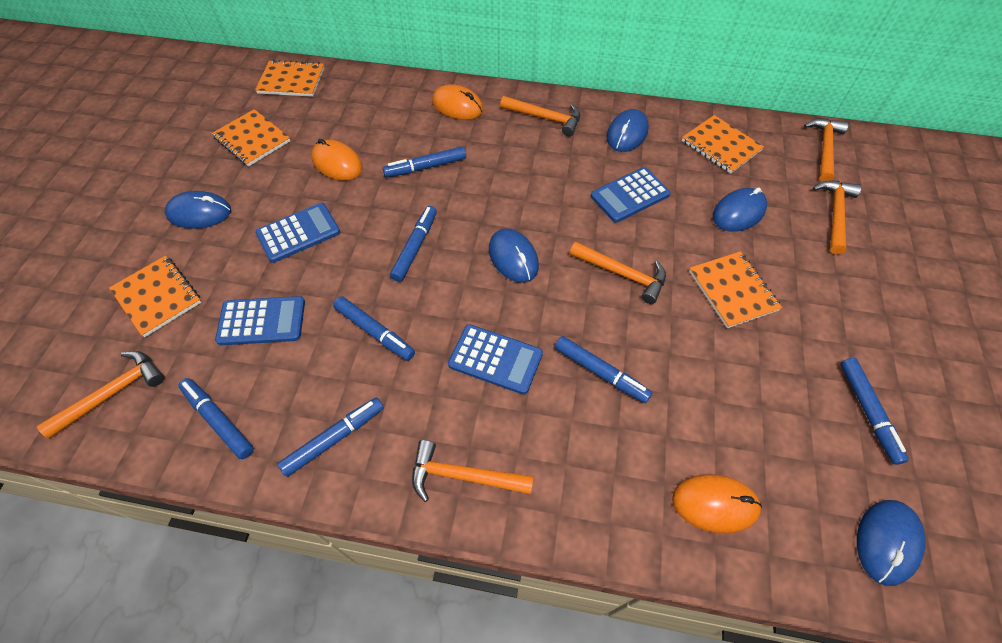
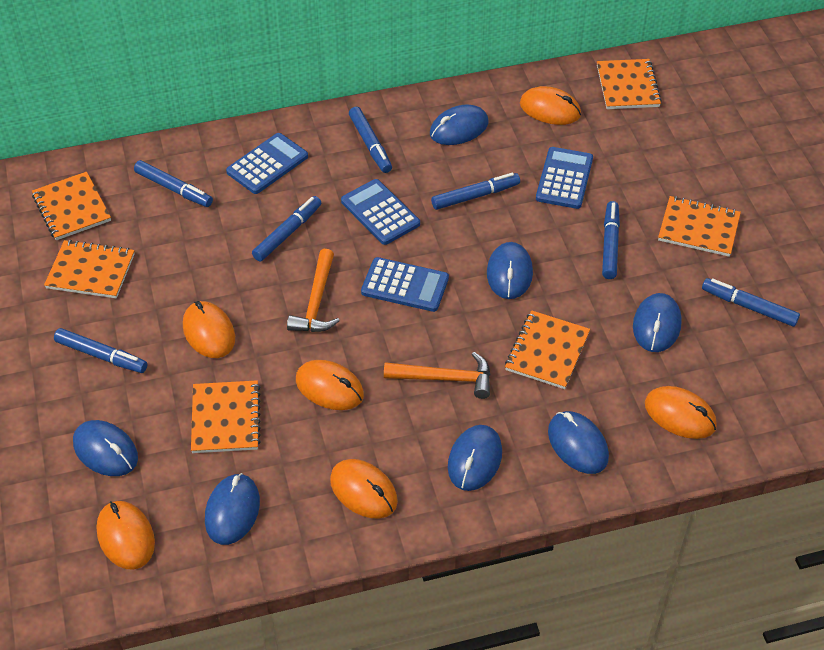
blue mouse: [165,191,231,229] [489,228,539,283] [607,109,649,152] [713,188,767,232] [857,500,926,586] = 5 -> [73,420,138,476] [205,473,260,545] [430,104,488,145] [448,425,502,491] [487,242,533,299] [548,411,609,474] [633,293,682,352] = 7
orange hammer: [37,351,164,439] [412,440,534,502] [500,96,580,136] [569,242,666,304] [804,118,849,182] [813,180,862,255] = 6 -> [287,249,340,332] [384,352,490,399] = 2
orange mouse: [311,139,363,180] [432,84,483,120] [672,474,762,533] = 3 -> [96,501,155,570] [183,301,235,358] [296,360,364,410] [330,459,398,519] [520,86,581,125] [645,386,717,439] = 6
orange notebook: [109,255,201,337] [212,109,290,167] [255,60,324,97] [682,115,764,174] [689,251,782,328] = 5 -> [32,172,111,240] [44,240,135,298] [191,380,261,453] [505,310,590,389] [597,59,662,109] [658,196,741,257] = 6

